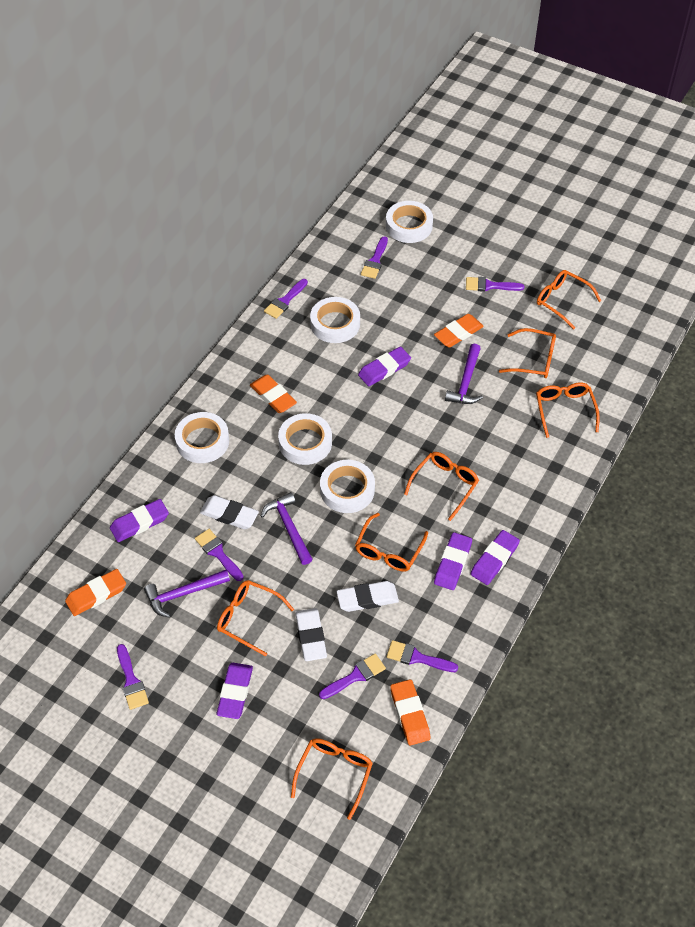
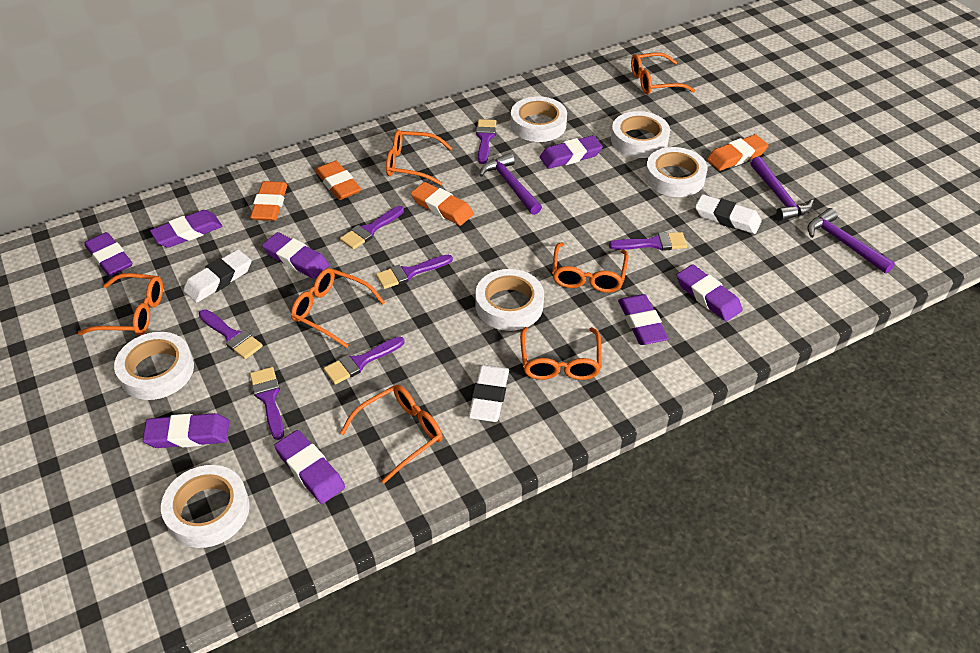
purple eraser: [110,499,169,542] [217,663,253,719] [358,347,411,386] [434,532,472,590] [470,530,520,585] = 5 -> [84,232,132,276] [143,413,229,448] [150,210,222,248] [262,232,329,279] [274,430,345,504] [540,135,603,169] [618,294,669,345] [677,264,743,321] = 8
white tape: [175,412,229,463] [278,413,332,465] [310,297,360,343] [320,460,375,513] [386,201,433,243] = 5 -> [114,332,194,400] [161,465,250,548] [475,269,544,331] [510,96,567,142] [611,111,670,158] [645,147,708,197] = 6

